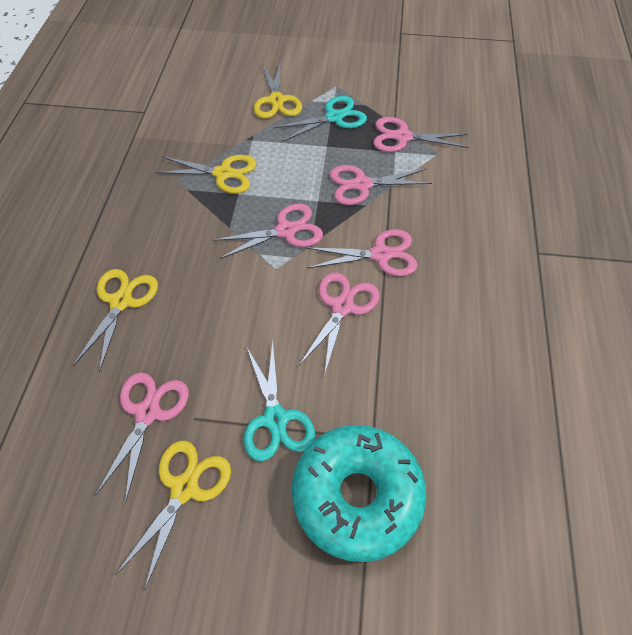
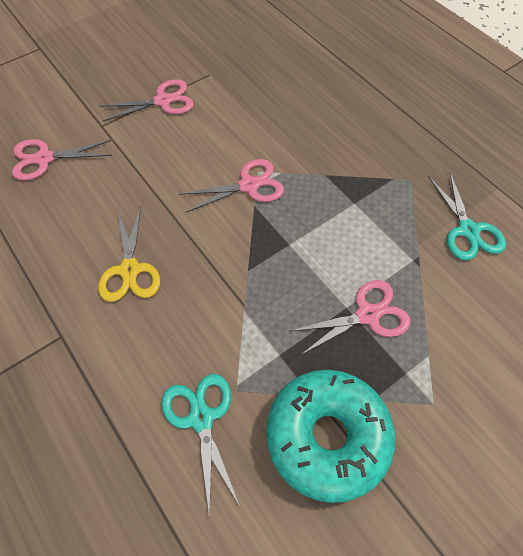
pink scissors: [95,373,189,504] [213,204,323,259] [299,272,379,373] [306,229,418,276] [329,165,432,205] [373,117,468,152] = 6 -> [12,139,112,181] [99,79,194,121] [179,159,284,213] [290,280,411,355] = 4
yellow scissors: [73,269,158,372] [115,441,231,591] [155,155,257,194] [254,61,302,119] = 4 -> [98,206,160,302] = 1

